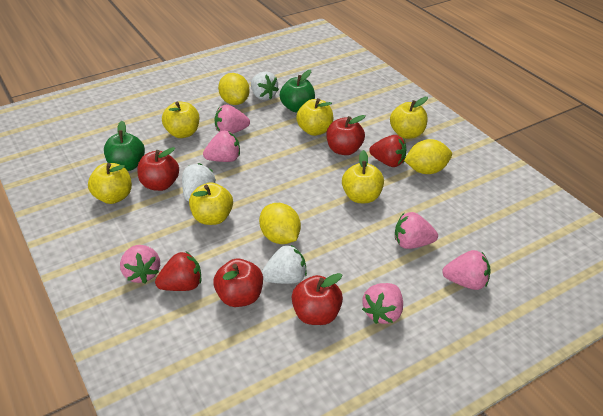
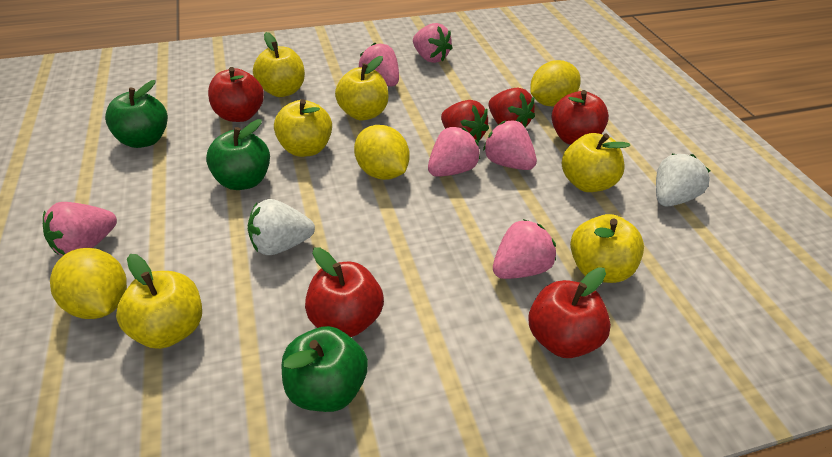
green apple: [104,121,145,171] [280,70,315,112] = 2 -> [105,80,168,148] [206,119,270,190] [282,326,368,412] = 3
white strawberry: [182,163,216,201] [251,71,279,100] [262,245,307,284] = 3 -> [248,199,315,255] [656,154,710,207] = 2

